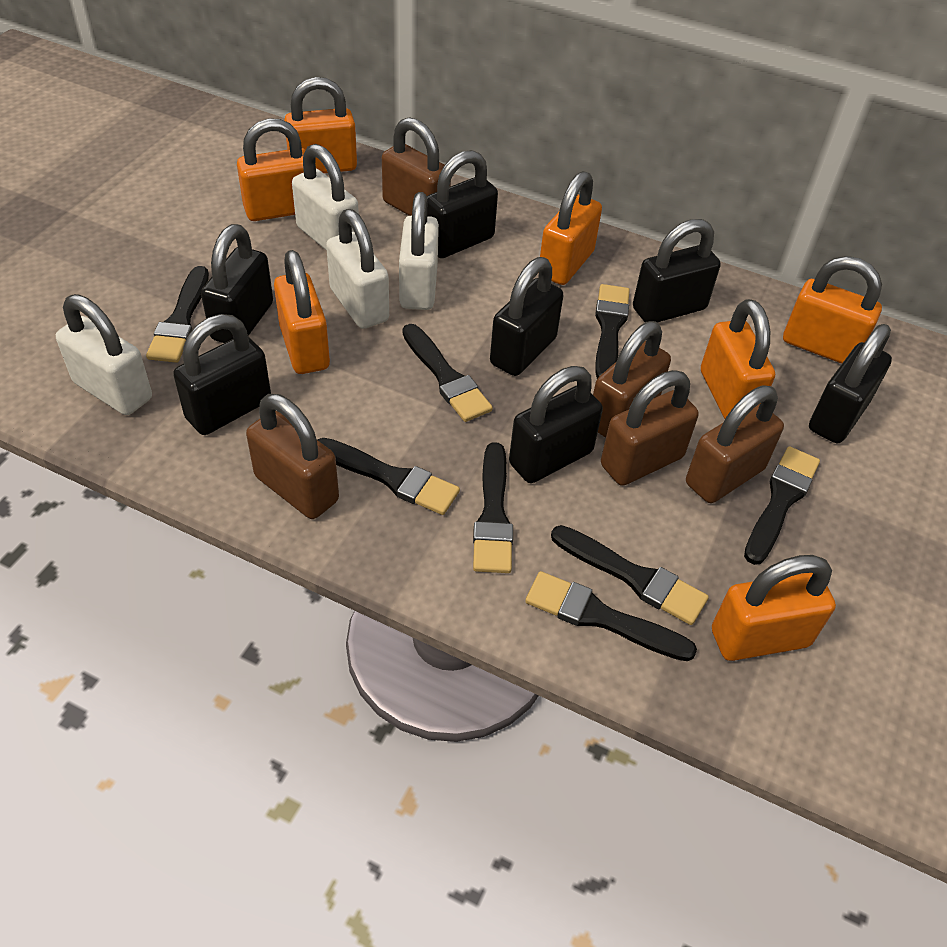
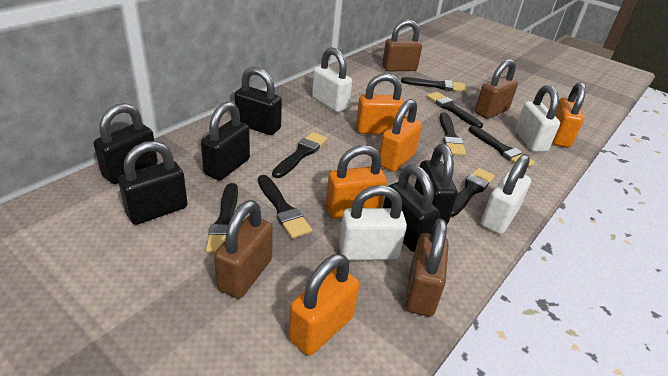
black padlock: [173,314,271,435] [201,224,273,343] [427,150,498,258] [490,257,564,376] [509,366,603,483] [633,219,721,323] [809,324,892,443] = 7 -> [94,103,158,184] [118,141,188,225] [201,102,250,181] [234,67,282,135] [383,165,440,252] [414,144,458,224] = 6
brown padlock: [246,394,339,519] [382,117,451,216] [593,321,671,438] [601,370,699,486] [686,386,784,503] = 5 -> [214,200,273,299] [382,20,422,72] [405,218,448,317] [475,59,518,119] = 4
orange padlock: [237,118,305,221] [274,250,330,374] [284,77,357,173] [540,171,602,285] [701,299,775,419] [712,555,836,661] [783,256,882,364] = 7 -> [288,254,359,356] [326,145,387,219] [356,73,404,134] [379,99,422,172] [552,82,586,148] = 5

